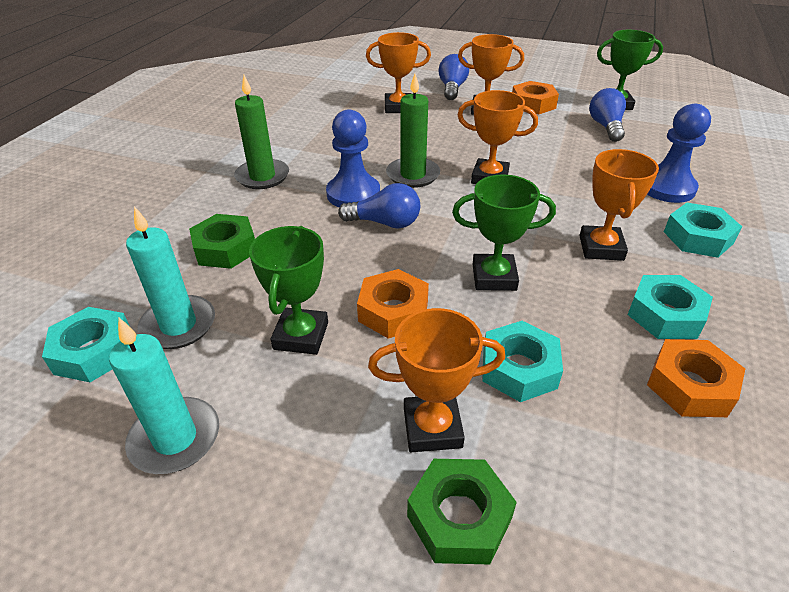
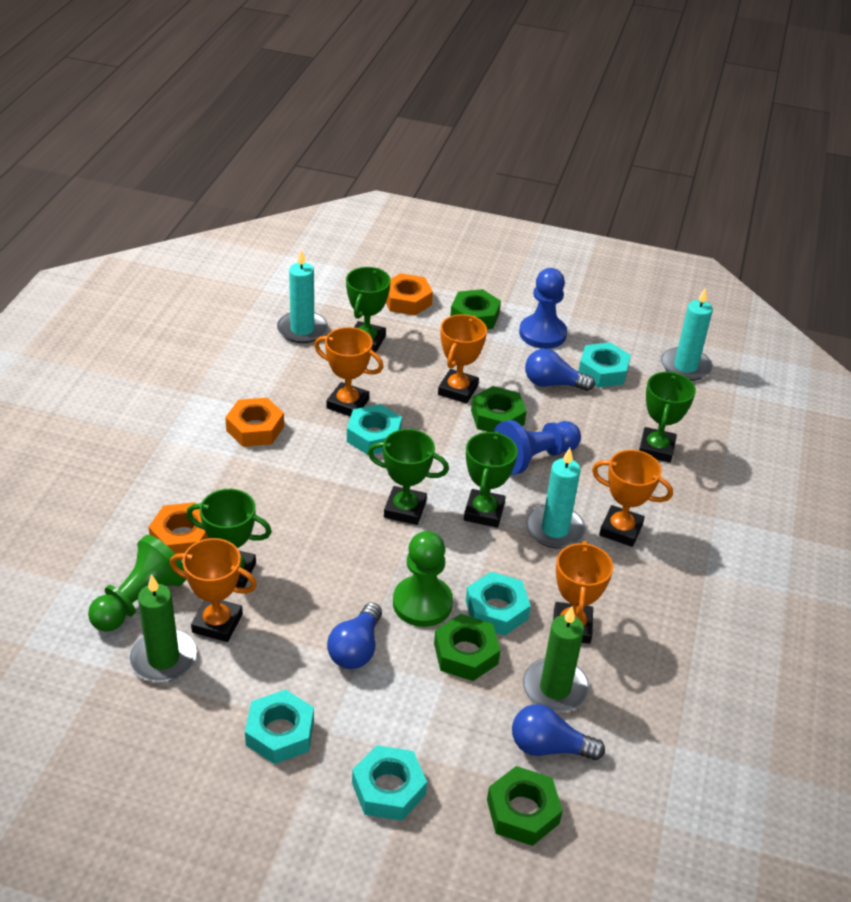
green nut: [189,214,255,269] [407,459,517,565] = 2 -> [434,614,501,681] [450,289,501,329] [471,386,527,432] [487,766,563,846] = 4
green pawn: none = 0 -> [88,535,187,632] [393,531,453,627] = 2
green trophy: [249,226,328,355] [452,174,556,291] [597,30,663,110] = 3 -> [186,489,272,588] [346,267,391,353] [368,429,449,525] [464,431,518,528] [639,372,696,463] = 5
turquoise candle: [109,318,219,474] [126,206,215,349] = 2 -> [277,250,328,343] [526,448,586,549] [661,287,713,381] = 3
turquoise nut: [42,307,129,382] [482,321,563,402] [628,275,713,339] [664,203,742,258] = 4 -> [245,689,314,764] [347,404,402,455] [352,745,427,821] [466,572,531,636] [579,342,631,388] = 5

